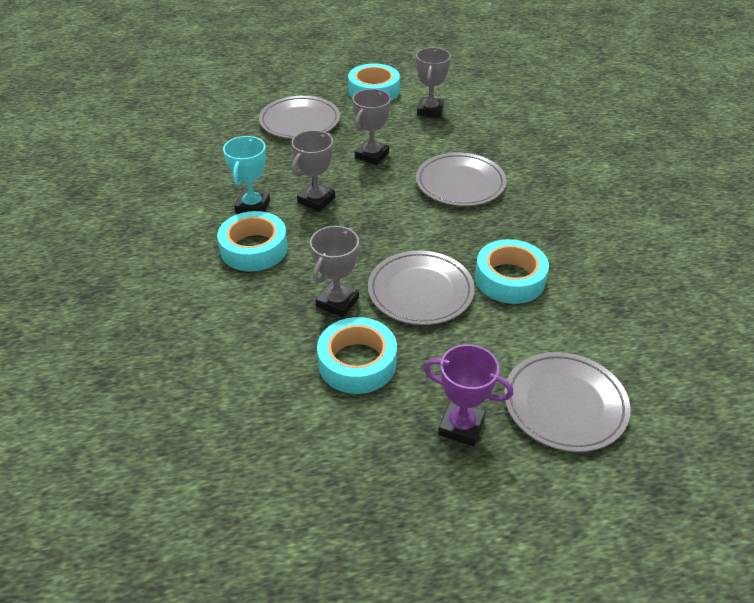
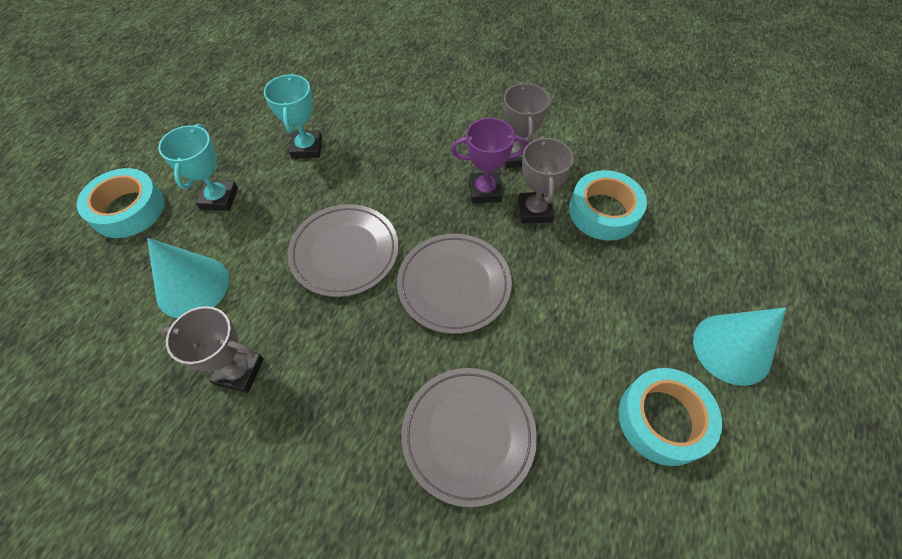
grey plate: [259,96,340,139] [368,251,475,325] [416,153,507,206] [504,352,631,452] = 4 -> [287,204,399,297] [397,234,512,334] [401,368,537,507] = 3
grey trophy: [291,130,335,212] [310,226,359,317] [353,89,391,165] [416,47,451,118] = 4 -> [161,306,264,393] [503,82,550,168] [518,136,573,224] = 3
turquoise cone: none = 0 -> [147,238,229,318] [693,307,786,386] = 2
turquoise tape: [217,211,288,272] [317,317,397,394] [348,63,400,101] [475,239,549,304] = 4 -> [77,168,165,238] [569,170,647,241] [619,368,722,466] = 3
turquoise trophy: [223,136,270,214] = 1 -> [158,124,238,211] [264,74,322,159] = 2

